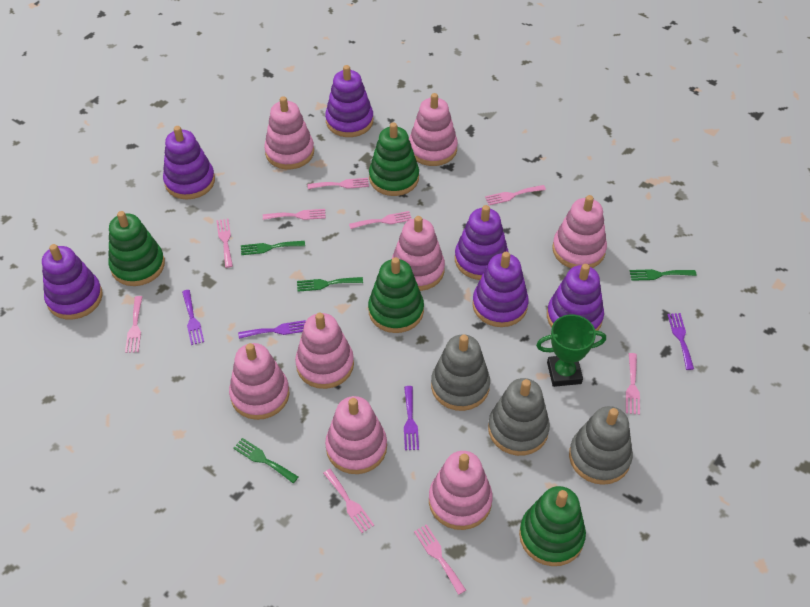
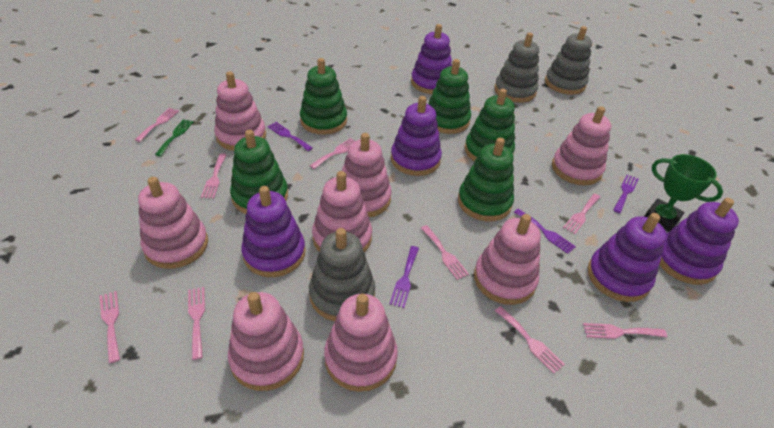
green fork: [233,438,298,483] [241,241,305,255] [297,277,363,292] [630,269,696,281] = 4 -> [155,119,193,156] = 1
green stacking toy: [109,211,165,286] [368,257,424,333] [369,122,419,196] [519,486,586,566] = 4 -> [230,129,288,214] [300,58,347,135] [428,59,471,134] [458,138,514,222] [465,89,515,162] = 5
purple stacking toy: [42,244,103,320] [163,126,215,200] [325,65,373,137] [455,205,509,280] [472,252,529,327] [547,264,604,331] = 6 -> [241,186,306,277] [391,96,442,176] [411,24,452,94] [588,213,667,302] [659,198,739,285] = 5

